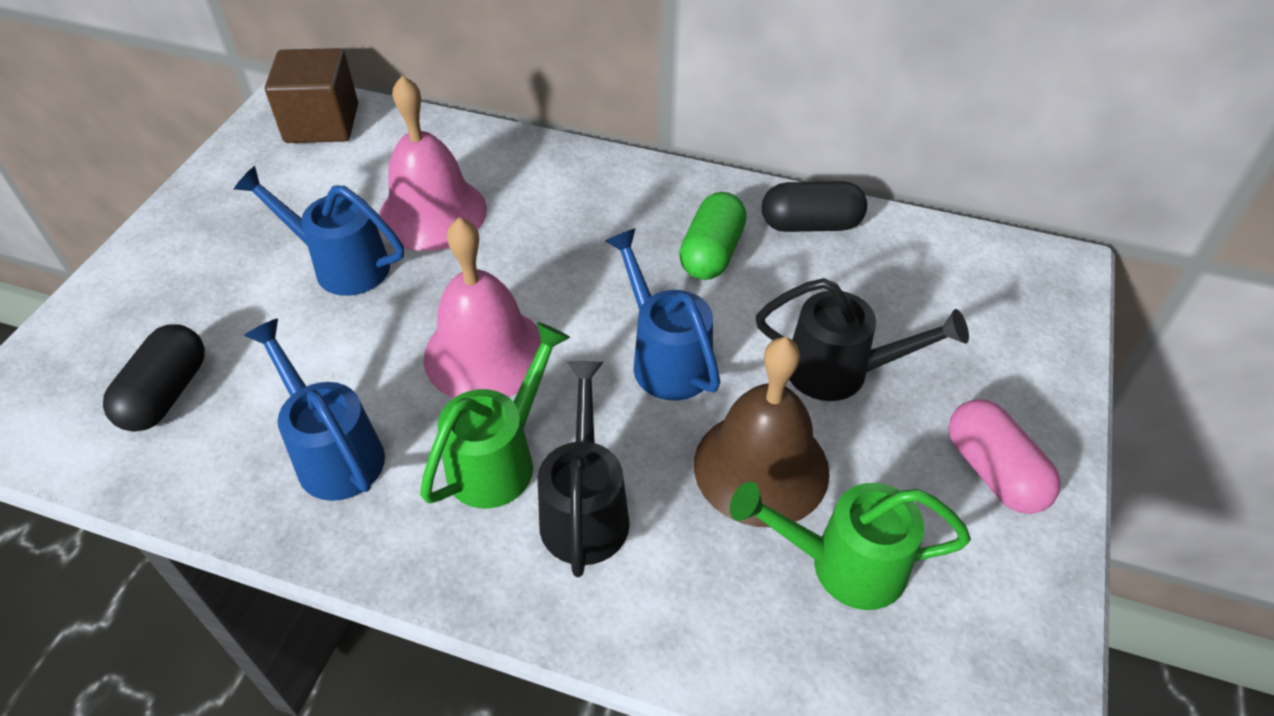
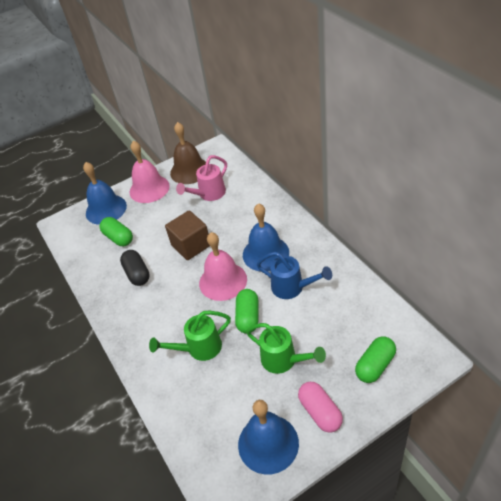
black capsule: [103,324,205,432] [762,181,867,232] = 2 -> [120,250,150,286] = 1
black watering can: [538,362,630,577] [756,278,969,401] = 2 -> none = 0
blue bell: none = 0 -> [83,162,127,225] [238,400,299,475] [243,203,289,272] = 3
blue watering can: [234,166,404,296] [244,318,385,501] [605,228,721,401] = 3 -> [257,252,332,299] = 1
green capsule: [679,192,747,280] = 1 -> [100,217,133,246] [235,289,258,334] [355,336,396,383] = 3
pink watering can: none = 0 -> [176,155,227,201] = 1

